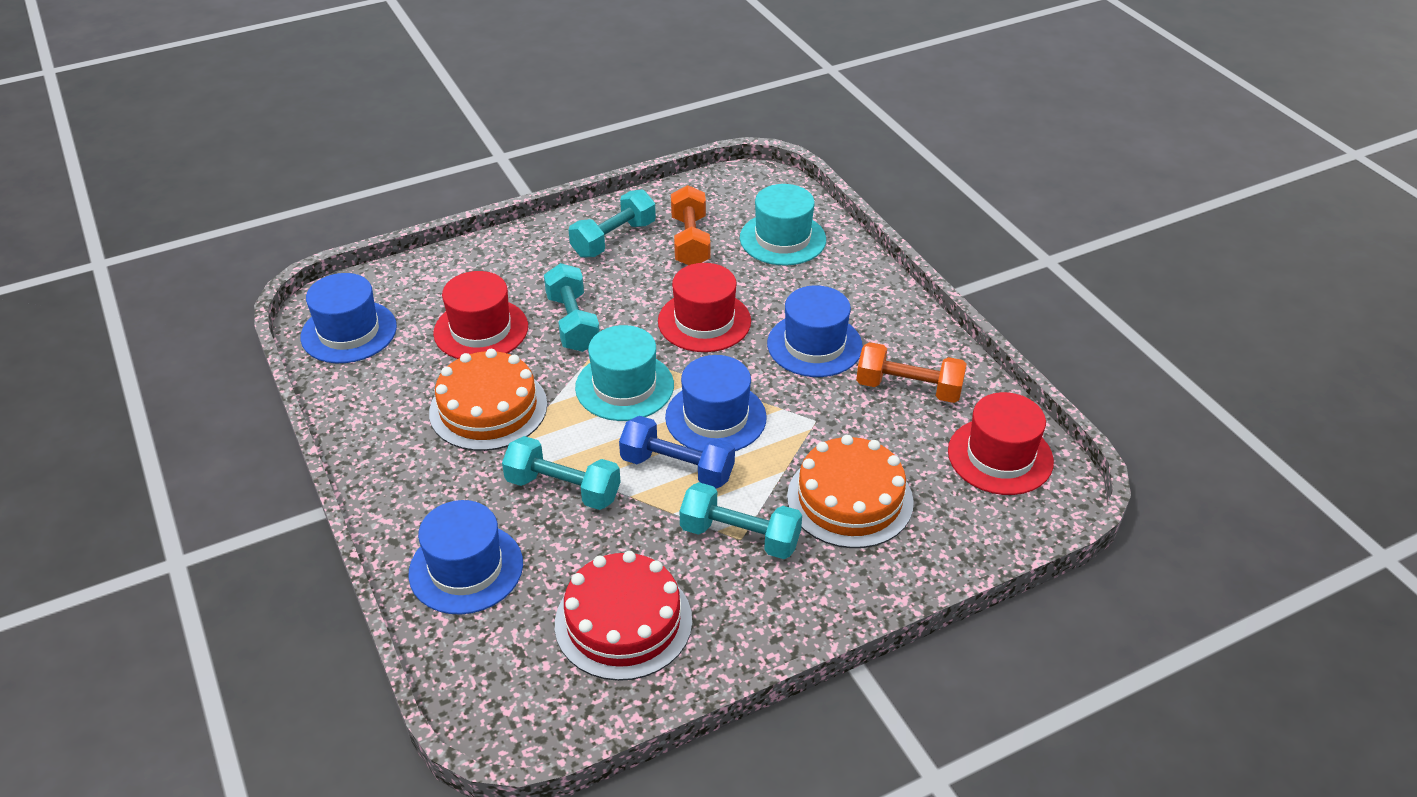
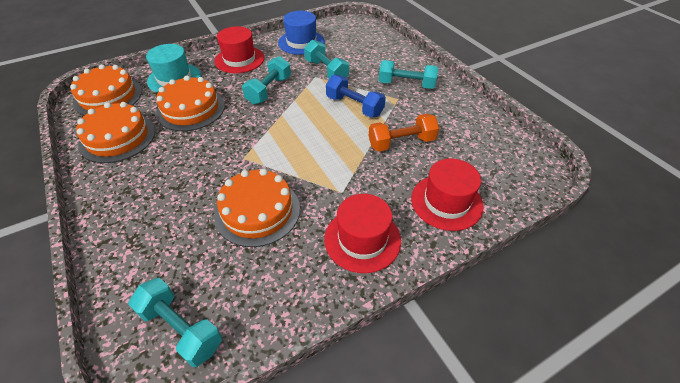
blue hat: [301,273,397,363] [408,500,523,615] [665,355,767,452] [767,285,863,377] = 4 -> [278,11,325,55] = 1
orange cake: [429,349,547,451] [787,435,914,548] = 2 -> [70,64,142,116] [76,102,155,163] [156,76,225,131] [215,169,300,247] = 4
orange dumbbell: [671,185,710,265] [856,342,967,403] = 2 -> [369,114,439,151] = 1
red cake: [555,551,692,681] = 1 -> none = 0
turquoise hat: [575,325,674,421] [740,184,826,265] = 2 -> [146,44,201,93] = 1

